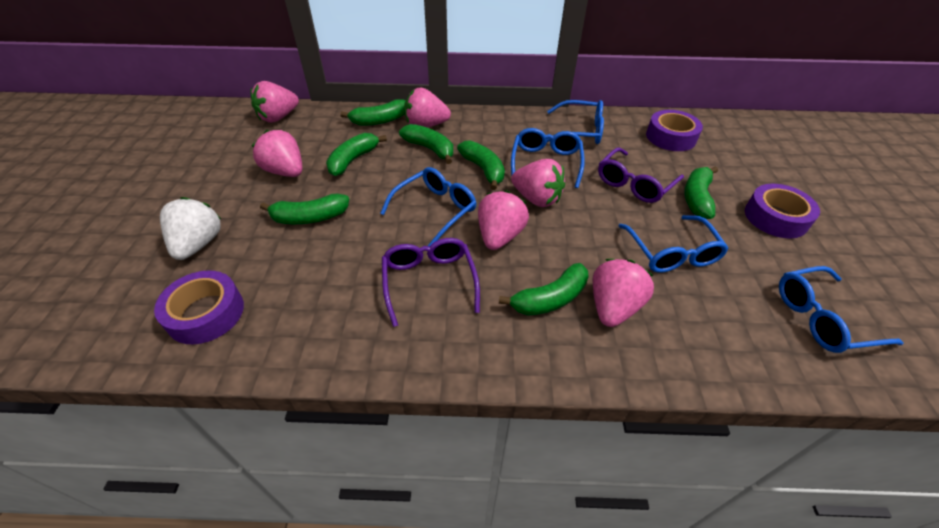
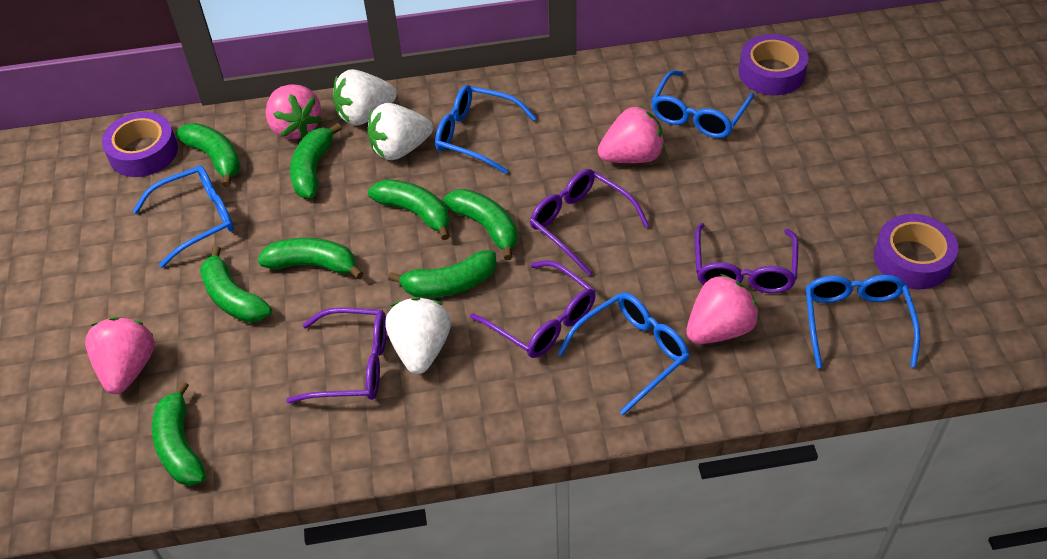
green banana: [260,193,349,224] [326,133,387,176] [340,99,405,126] [399,124,453,164] [457,140,505,190] [499,263,588,316] [684,167,718,219] = 7 -> [152,381,206,486] [175,123,241,187] [200,246,272,323] [258,238,363,279] [290,123,342,198] [368,179,450,240] [388,250,497,298] [443,189,518,260] = 8
pink strawberry: [251,81,299,123] [252,130,302,177] [404,87,451,128] [478,190,529,250] [511,159,565,207] [593,259,654,327] = 6 -> [85,317,155,394] [266,84,322,139] [598,106,665,163] [686,274,759,344] = 4
purple glasses: [382,238,480,327] [598,147,684,203] = 2 -> [286,307,387,403] [470,260,596,358] [530,169,649,276] [695,223,798,293] = 4
white strawberry: [160,197,221,260] = 1 -> [333,69,397,126] [367,103,433,160] [385,297,451,374] = 3

